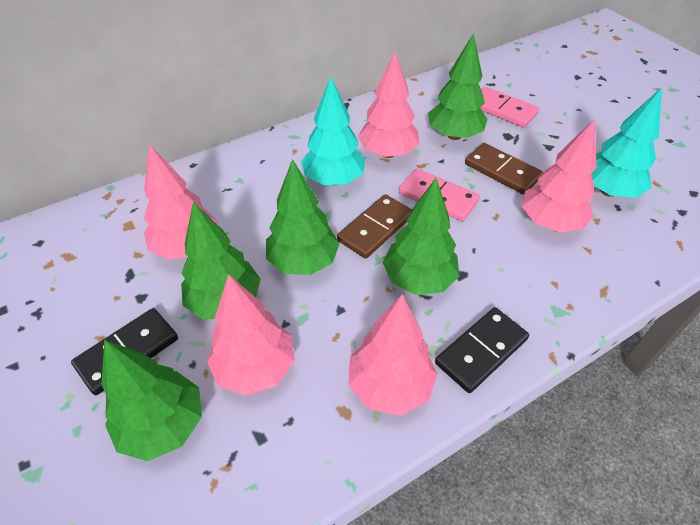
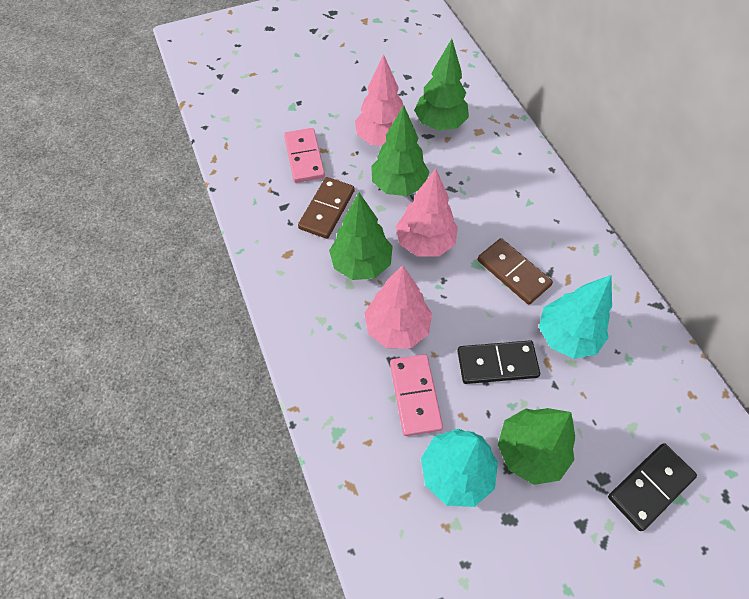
green tree: [102,340,202,461] [181,201,261,320] [266,159,340,275] [383,178,460,295] [428,33,488,140] = 5 -> [329,193,393,280] [371,105,429,196] [414,39,469,131] [498,408,575,485] = 4
pink tree: [144,144,218,260] [207,274,295,396] [349,295,438,416] [358,51,419,158] [522,119,597,233] = 5 -> [355,54,403,145] [365,265,432,348] [396,169,458,257] = 3

